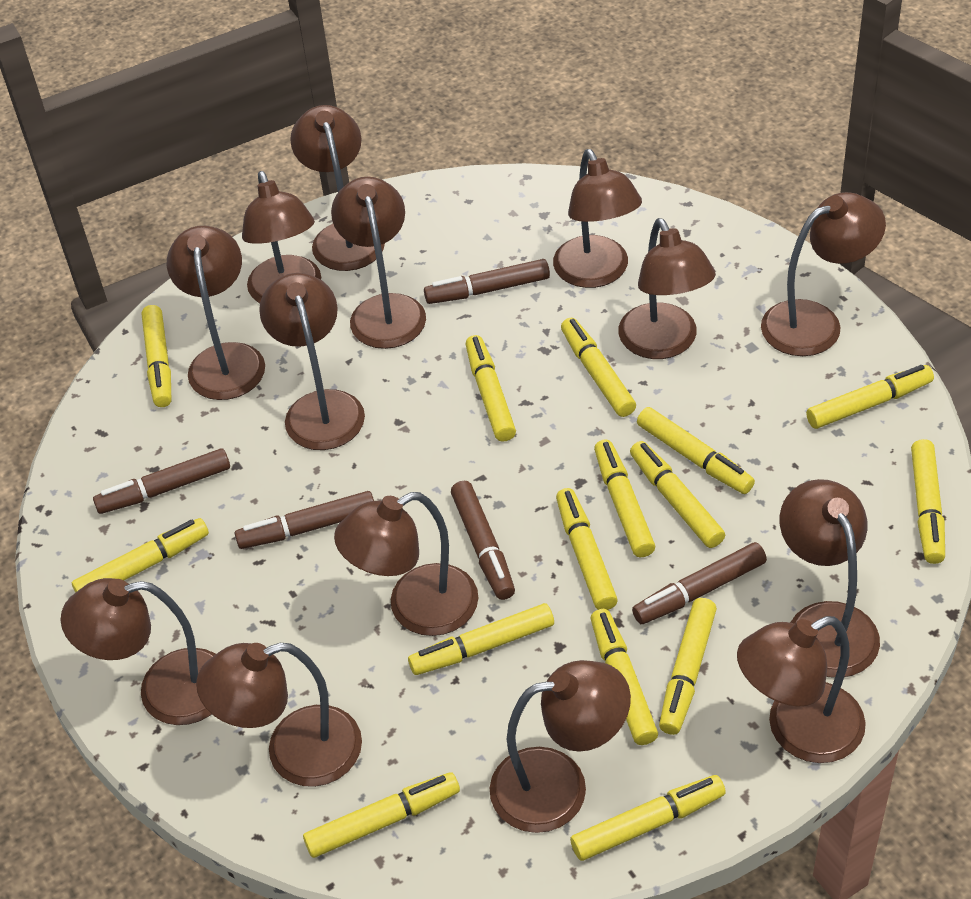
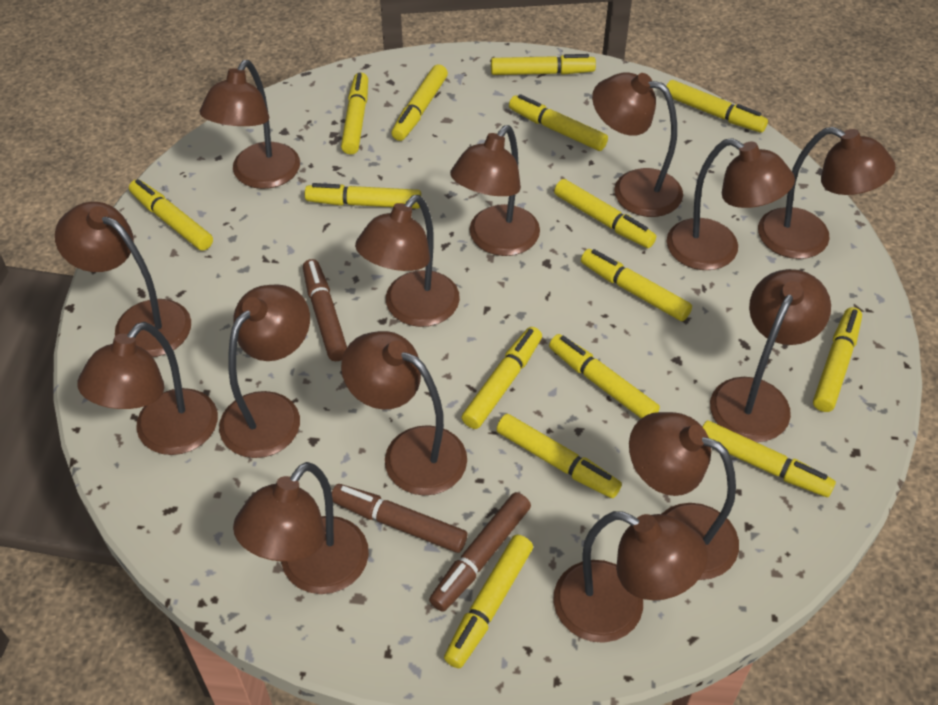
brown marker: [93,448,230,514] [235,491,374,549] [424,259,550,304] [451,481,515,600] [632,542,767,624] = 5 -> [303,259,347,361] [332,484,467,553] [429,492,531,612] = 3

